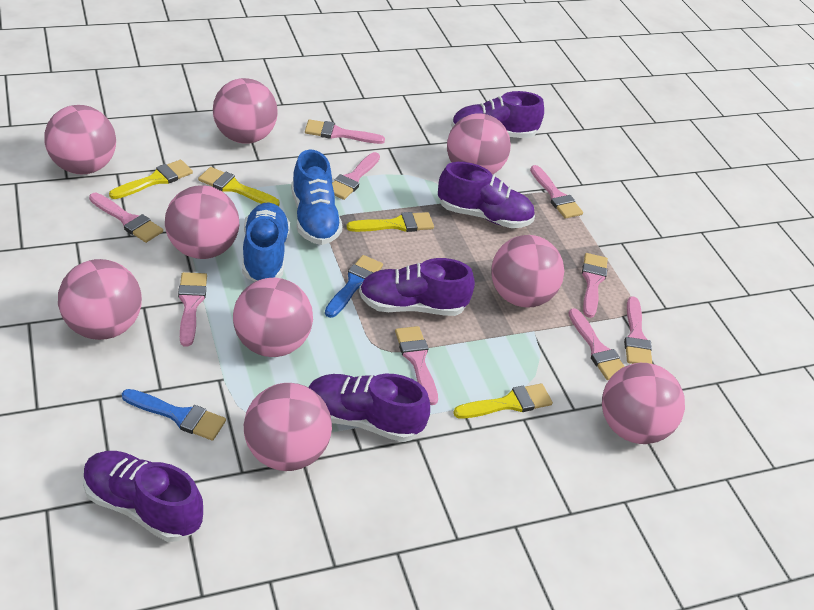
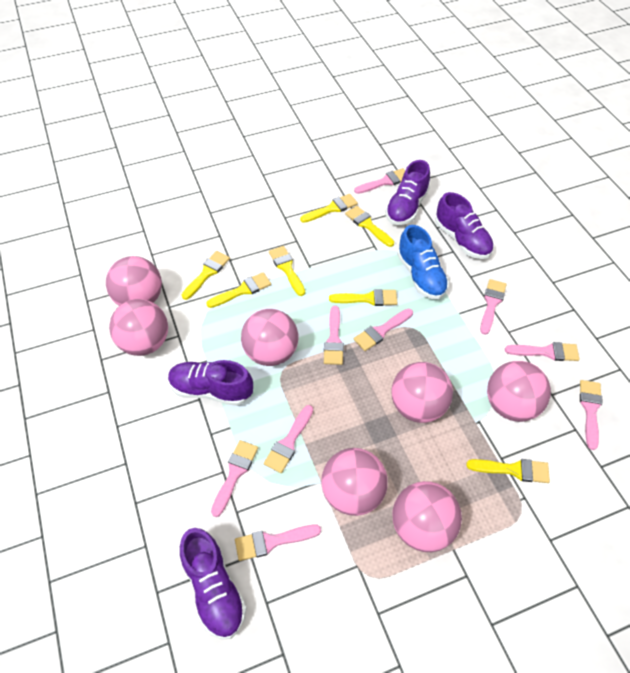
blue brush: [122,389,226,441] [325,255,383,318] = 2 -> none = 0
blue shoe: [242,202,290,281] [291,150,343,245] = 2 -> [397,225,449,299] = 1
pink ball: [44,105,116,174] [58,259,142,340] [165,185,239,259] [213,78,278,144] [233,278,313,357] [244,383,332,471] [447,113,511,175] [491,235,564,307] [602,363,685,444] = 9 -> [106,256,162,306] [109,299,168,356] [241,309,298,366] [321,448,388,516] [391,362,453,423] [393,481,462,552] [487,361,551,422] = 7
purple shoe: [83,451,203,542] [308,374,430,442] [359,258,475,316] [438,162,535,228] [451,91,544,138] = 5 -> [168,360,253,406] [180,528,247,639] [385,160,430,225] [435,192,494,259] = 4
yellow brush: [109,160,193,199] [198,167,280,206] [346,212,434,232] [453,383,553,419] = 4 -> [182,251,230,300] [206,272,271,308] [269,246,305,296] [300,194,358,223] [329,289,397,306] [345,206,394,247] [466,459,550,483] = 7

